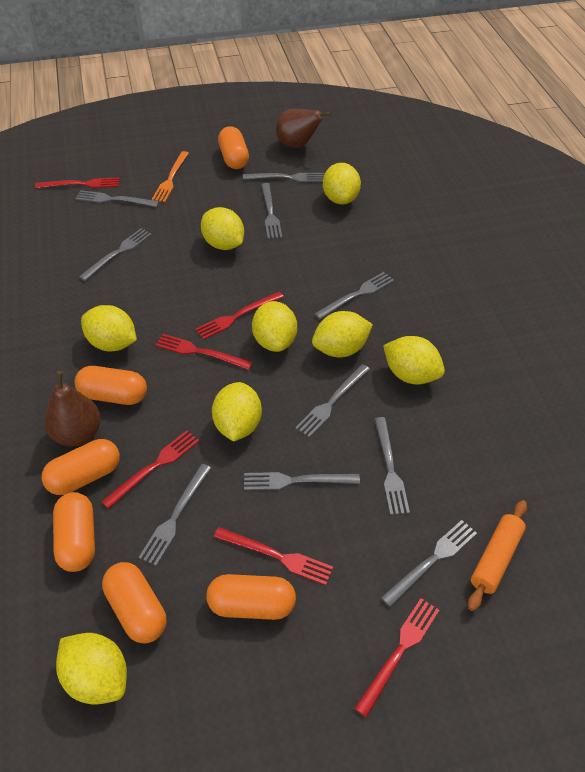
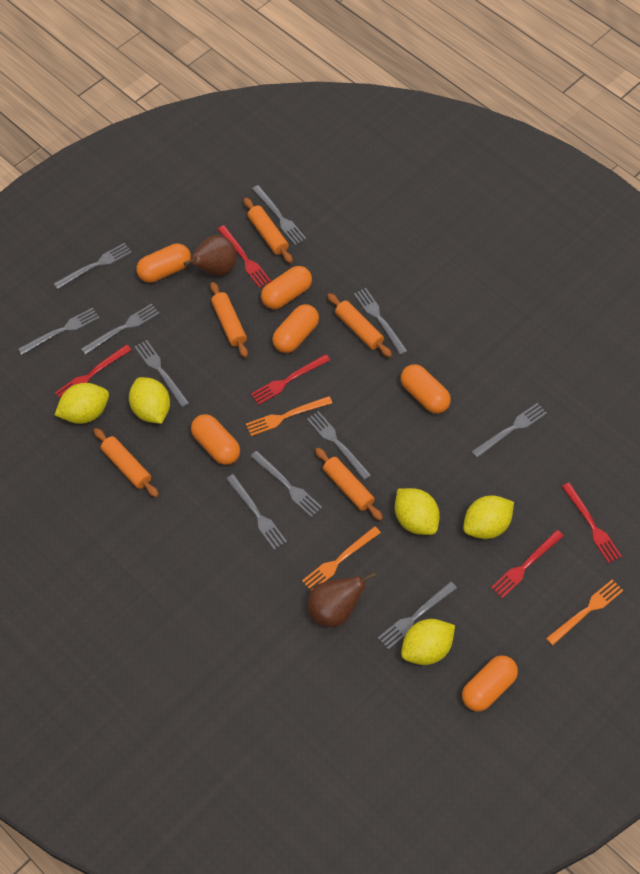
grey fork: [75,190,159,207] [79,228,152,281] [138,464,211,566] [243,173,324,182] [244,472,360,490] [261,183,282,239] [295,364,370,438] [315,272,394,319] [375,417,410,515] [381,520,477,607] = 10 -> [18,307,100,355] [53,243,132,289] [81,304,159,355] [135,340,189,408] [226,474,287,550] [250,451,322,517] [252,185,306,245] [307,411,371,480] [354,288,407,355] [378,581,457,650] [471,403,547,458] = 11
orange fork: [152,151,189,202] = 1 -> [246,396,332,436] [302,526,381,591] [546,580,623,646] = 3
orange rolling pin: [468,500,527,611] = 1 -> [94,428,159,497] [210,282,248,358] [244,198,293,263] [315,448,383,521] [327,293,392,358] = 5
red fork: [35,177,120,188] [101,430,199,509] [155,334,253,370] [195,292,284,340] [214,527,333,585] [354,598,439,717] = 6 -> [55,344,131,397] [218,225,271,288] [251,354,330,405] [491,530,564,598] [562,483,622,563] = 5
yellow lemon: [56,633,127,705] [81,305,137,351] [201,207,244,250] [212,382,262,442] [252,301,297,352] [312,311,373,358] [323,163,361,204] [383,336,445,384] = 8 -> [55,383,109,424] [129,377,170,424] [395,488,440,535] [401,619,455,665] [463,495,514,539] = 5

